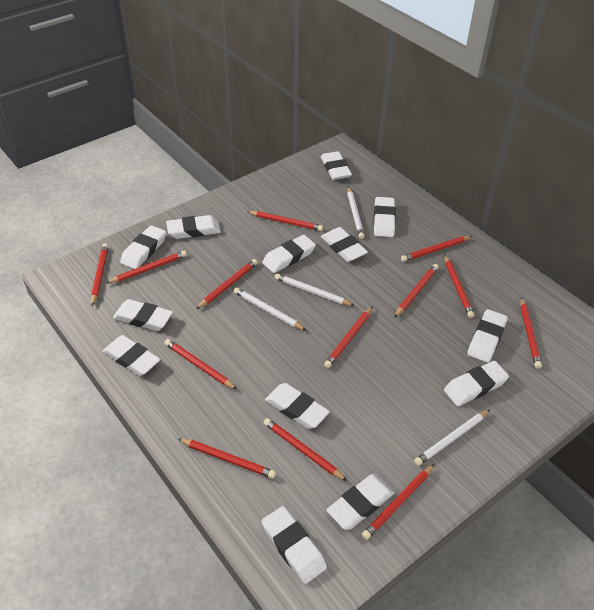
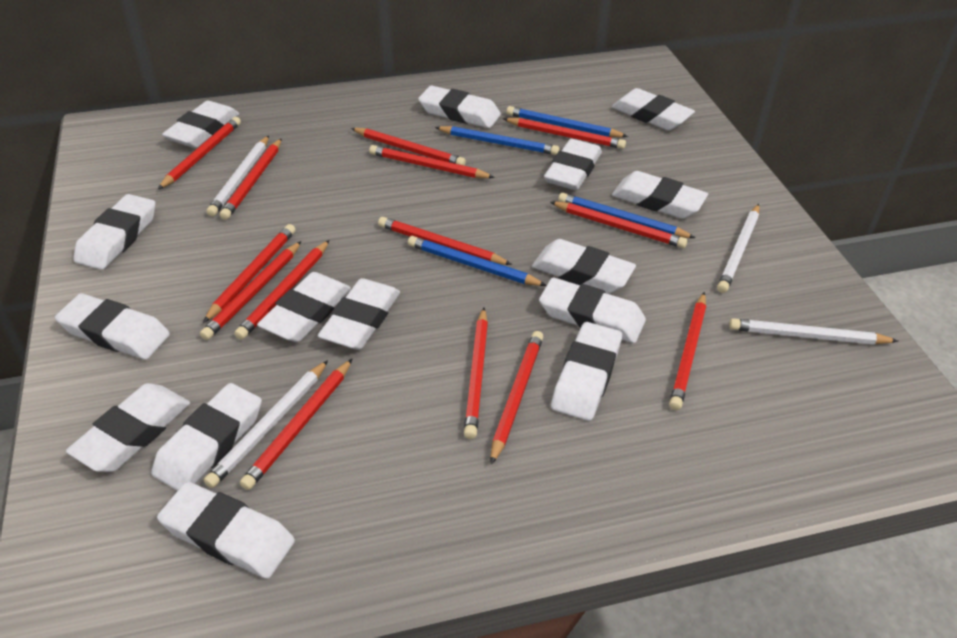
blue pencil: none = 0 -> [408,236,547,286] [435,126,560,155] [507,106,628,137] [558,193,696,238] = 4
red pencil: [91,244,108,306] [107,251,187,283] [164,339,237,390] [178,438,276,479] [196,259,258,309] [247,211,323,231] [263,418,347,481] [324,306,373,368] [362,464,434,540] [394,264,439,318] [401,236,472,262] [445,255,474,318] [520,297,542,368] = 13 -> [157,117,241,190] [200,241,301,340] [203,224,296,323] [220,138,282,220] [234,240,330,340] [240,359,352,490] [351,128,466,166] [369,145,495,178] [378,217,512,265] [464,308,488,439] [490,331,543,465] [503,118,626,149] [550,201,688,248] [669,292,706,410] = 14
white eraser: [103,335,160,376] [113,299,173,331] [120,225,166,269] [166,215,221,239] [261,506,327,584] [262,235,316,273] [265,383,330,429] [321,151,352,180] [321,227,368,262] [326,474,395,530] [374,197,396,237] [444,361,509,406] [467,309,508,363] = 13 -> [55,293,170,360] [66,383,190,472] [73,194,156,270] [151,383,262,491] [157,482,295,579] [162,101,239,148] [257,272,351,342] [318,278,400,350] [418,86,501,128] [532,239,636,294] [539,278,646,343] [544,139,602,190] [551,322,622,421] [611,88,695,131] [612,171,708,219] = 15

